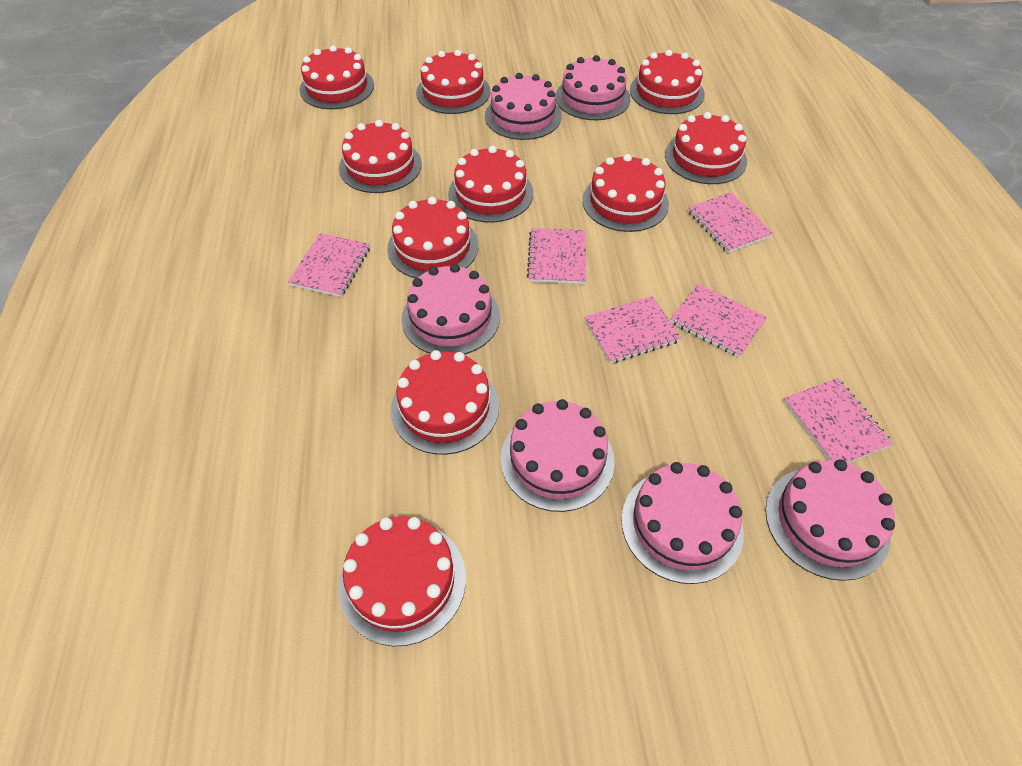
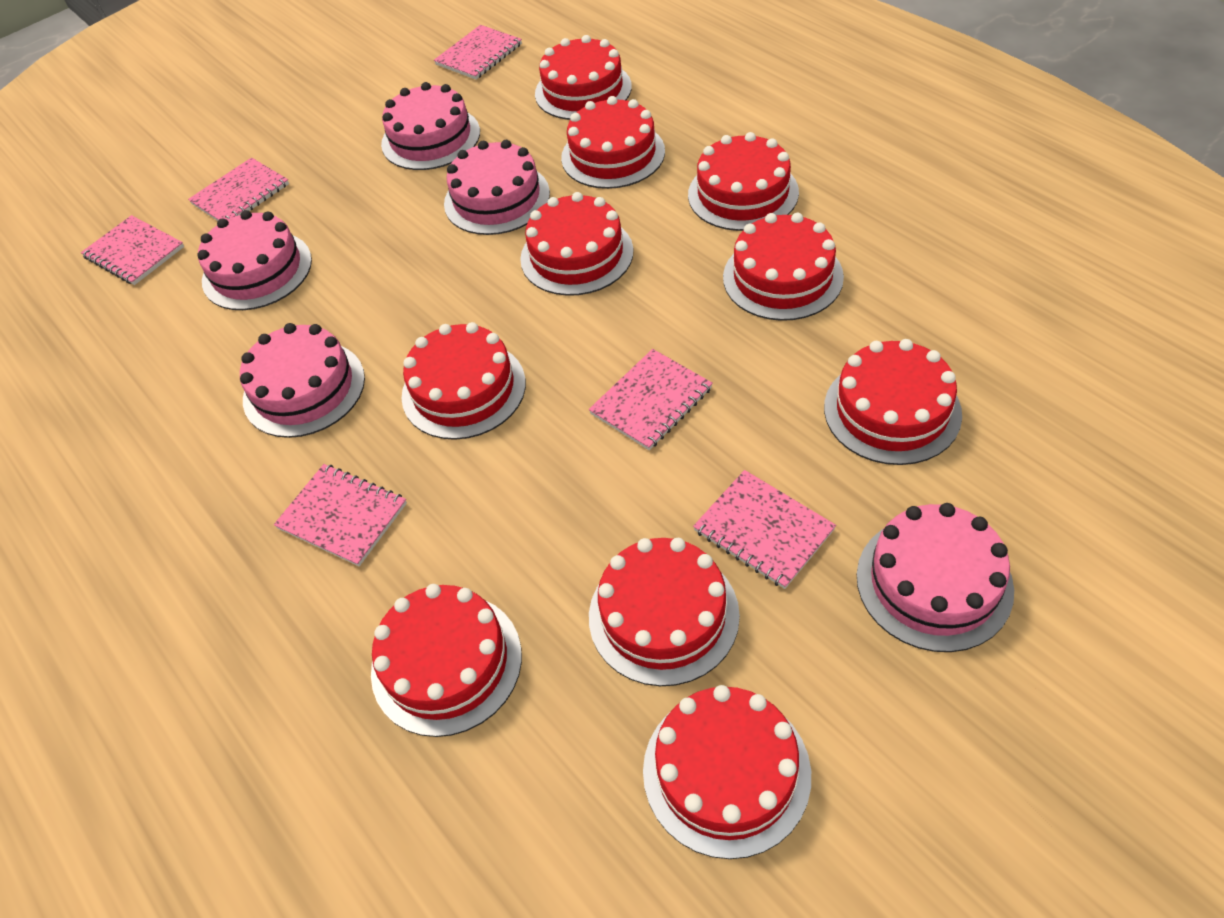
pink cake: [402,264,500,355] [485,73,562,140] [501,399,615,512] [556,55,630,120] [621,462,744,584] [765,459,895,581] = 6 -> [198,210,312,310] [240,323,365,438] [381,82,480,170] [444,140,550,235] [857,503,1014,652] = 5

